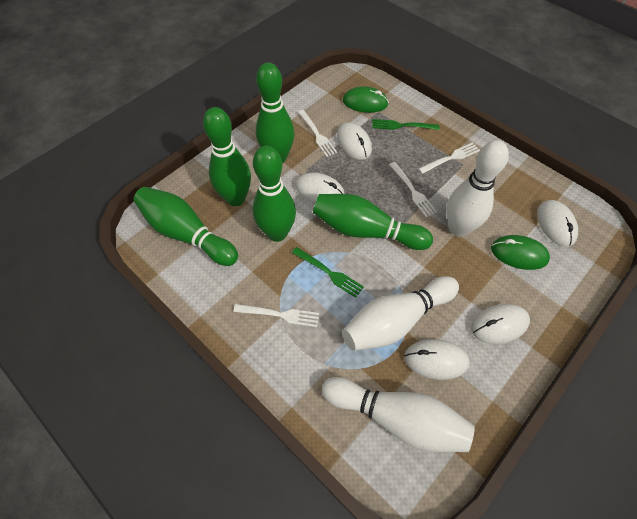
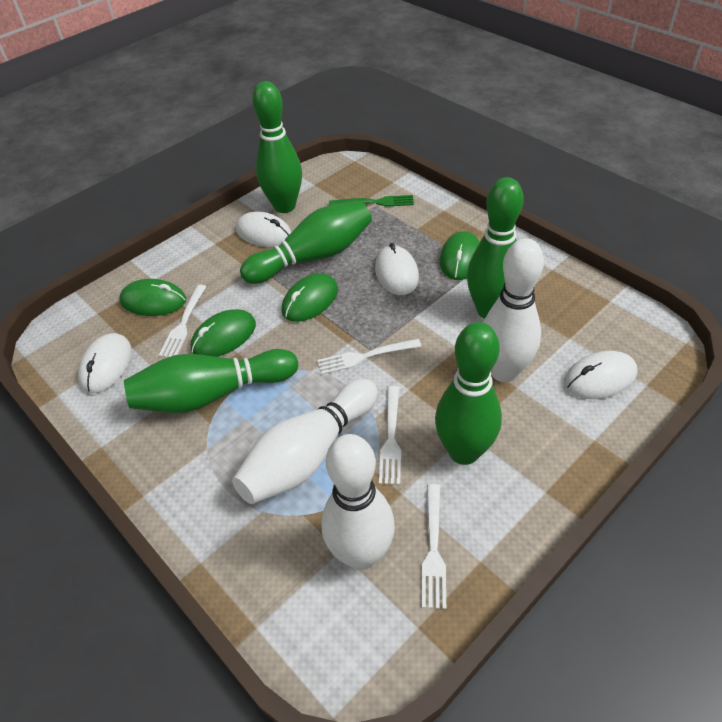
green fork: [292,247,364,298] [372,119,440,130] = 2 -> [329,195,414,207] = 1
green mouse: [343,86,389,113] [491,235,550,270] = 2 -> [119,279,186,316] [191,309,256,357] [281,273,338,322] [440,231,480,280] = 4
white mouse: [295,173,345,203] [337,122,372,160] [404,339,470,380] [471,304,530,344] [537,200,578,247] = 5 -> [78,333,132,393] [236,211,291,247] [375,243,419,295] [564,351,638,399] = 4

